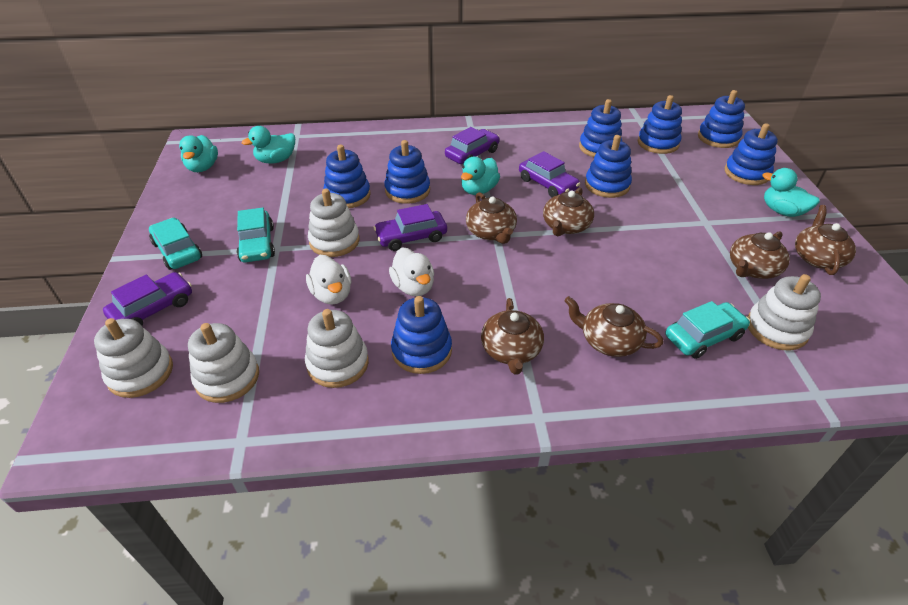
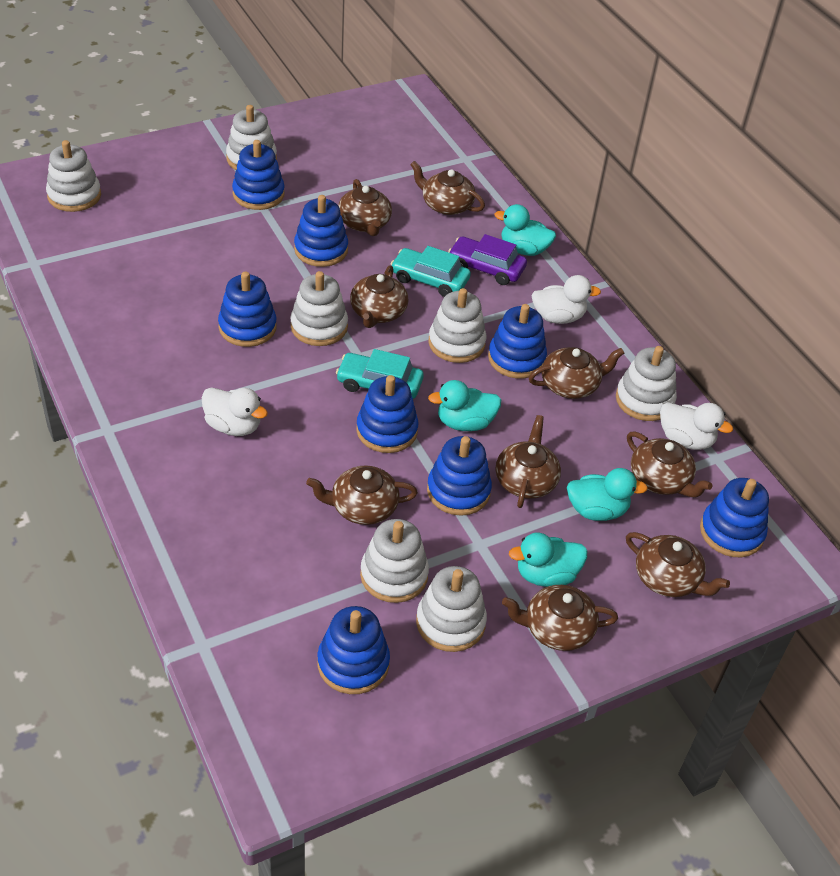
brown teapot: [466,192,517,244] [481,298,544,374] [543,188,594,236] [564,296,664,357] [730,231,790,279] [795,205,856,275] = 6 -> [306,465,418,525] [338,179,392,236] [350,265,409,328] [410,161,485,215] [496,415,561,508] [502,585,618,651] [529,347,624,399] [626,532,730,597] [627,432,713,498] = 9
purple car: [103,272,192,326] [374,204,447,251] [445,127,500,164] [519,151,580,198] = 4 -> [448,234,527,285] = 1
turquoise car: [149,218,202,270] [237,208,275,263] [665,301,750,359] = 3 -> [336,349,424,399] [391,246,471,297] = 2
white duck: [306,255,351,305] [389,248,434,296] = 2 -> [202,387,268,436] [532,275,601,324] [660,402,733,450] = 3
white stacking toy: [94,318,173,398] [188,323,259,403] [305,309,369,388] [308,189,360,257] [748,274,821,351] = 5 -> [46,140,101,212] [226,105,277,170] [290,271,348,346] [360,519,429,603] [416,566,487,652] [428,288,487,363] [616,346,677,421] = 7

